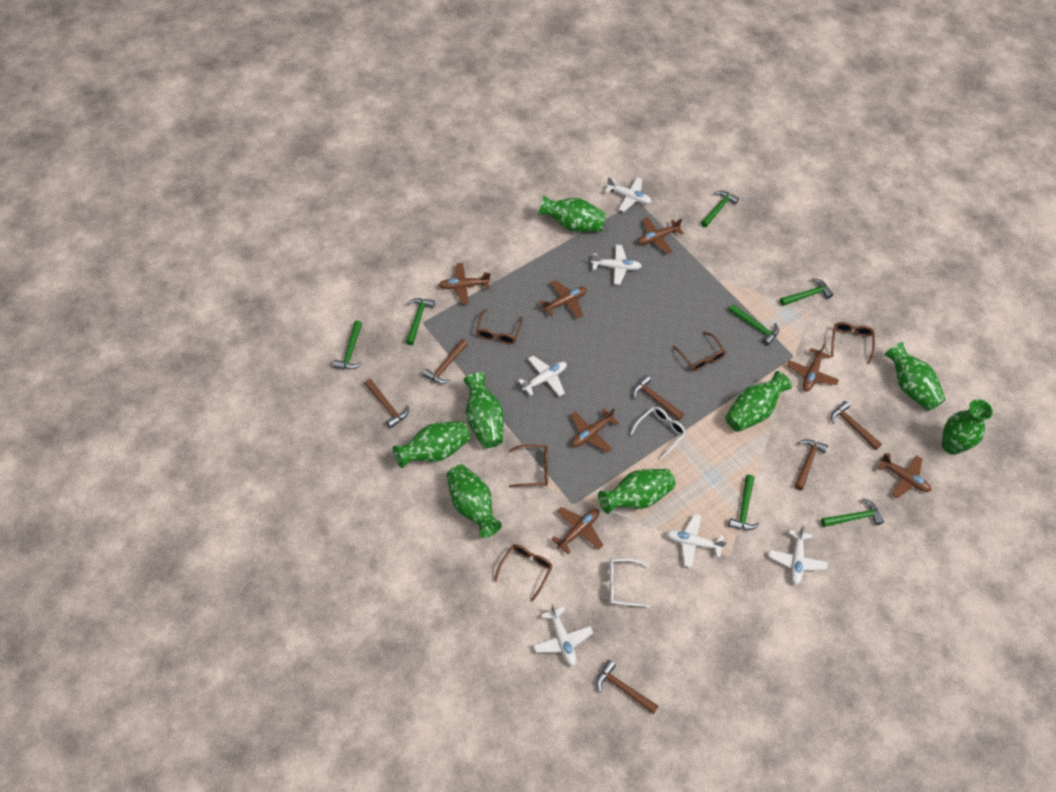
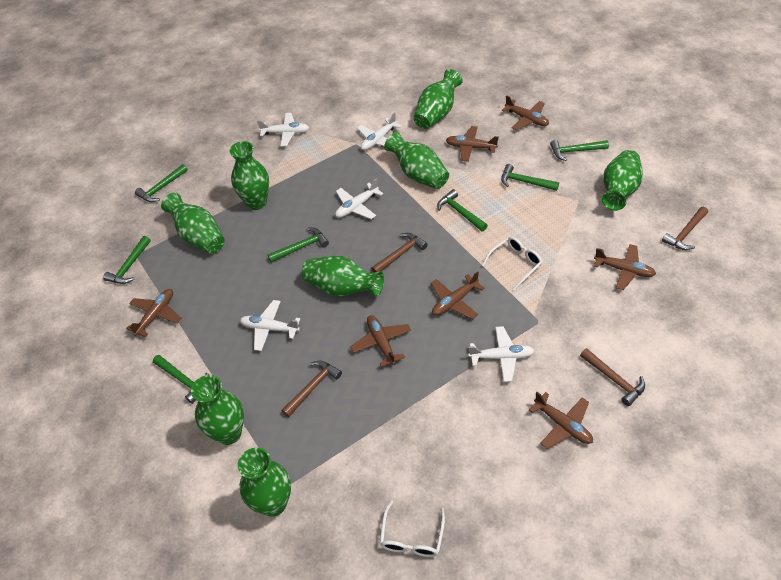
brown glasses: [476,309,523,344] [494,544,553,602] [509,444,548,488] [673,332,726,371] [831,322,875,364] = 5 -> none = 0
brown hammer: [364,379,409,428] [422,339,468,384] [596,660,658,714] [633,375,684,420] [794,439,828,491] [831,401,882,450] = 6 -> [281,361,342,417] [371,233,427,273] [580,348,645,406] [662,207,708,250] = 4
white plane: [518,356,567,397] [533,604,593,666] [591,245,642,285] [605,177,652,212] [666,514,727,568] [769,525,827,585] = 6 -> [240,300,300,351] [257,113,309,147] [335,178,383,219] [357,112,402,150] [468,326,535,382] = 5

